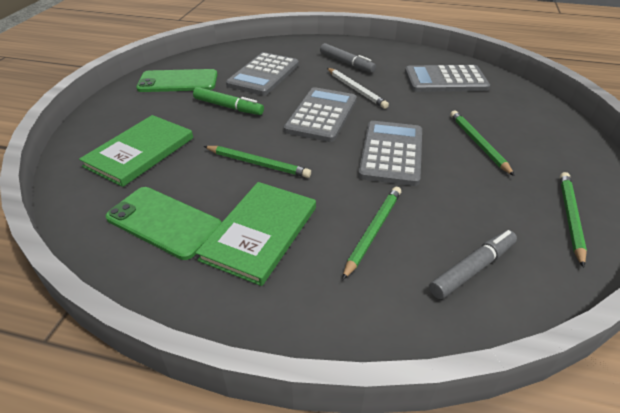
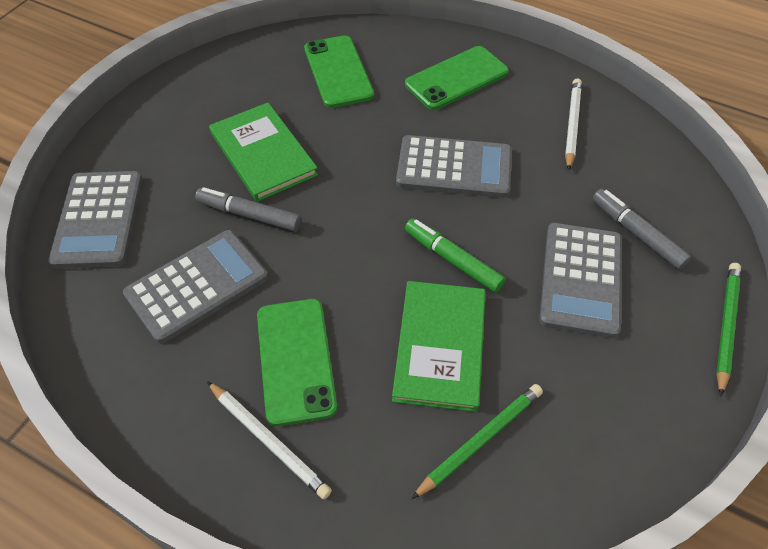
green pencil: [204,146,311,178] [342,187,401,280] [450,110,515,176] [560,172,587,268] = 4 -> [411,384,543,499] [716,263,741,396] = 2
green phone: [105,187,222,260] [136,69,217,92] = 2 -> [257,299,337,426] [304,35,374,108] [405,46,509,110] = 3
white pencil: [327,68,389,109] = 1 -> [207,381,332,499] [565,79,582,170] = 2

